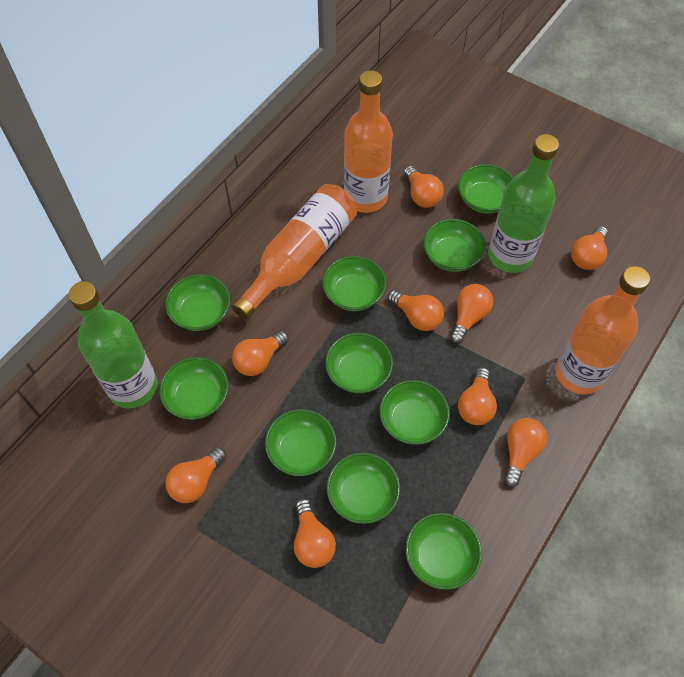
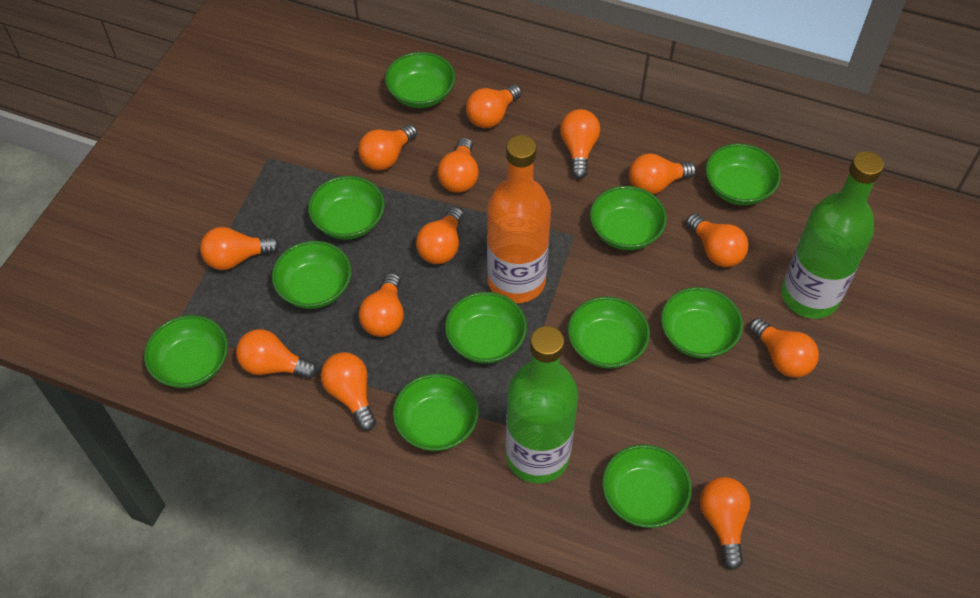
green bowl: [159,357,229,420] [165,274,230,331] [265,409,336,476] [322,256,386,311] [325,333,393,394] [326,453,400,524] [379,380,450,445] [405,513,482,590] [423,219,486,272] [458,164,514,214] = 10 -> [144,315,228,388] [272,241,351,309] [308,176,385,240] [385,52,455,108] [393,374,479,451] [445,292,527,363] [568,296,650,369] [590,186,667,250] [602,444,692,528] [661,287,743,358] [705,144,781,205] = 11
orange bottle: [232,184,357,320] [344,70,393,213] [555,266,650,395] = 3 -> [487,135,551,303] = 1
orange light bulb: [166,447,226,503] [232,331,289,376] [294,499,336,568] [388,290,444,331] [404,166,444,208] [450,284,493,344] [458,367,497,425] [504,418,547,487] [571,226,608,270] = 9 -> [200,227,280,270] [236,329,317,379] [321,352,376,431] [358,124,417,171] [359,273,404,337] [416,207,463,264] [437,138,479,193] [466,85,522,128] [560,109,600,179] [629,153,696,195] [686,213,749,267] [699,477,750,570] [749,318,819,378] = 13

